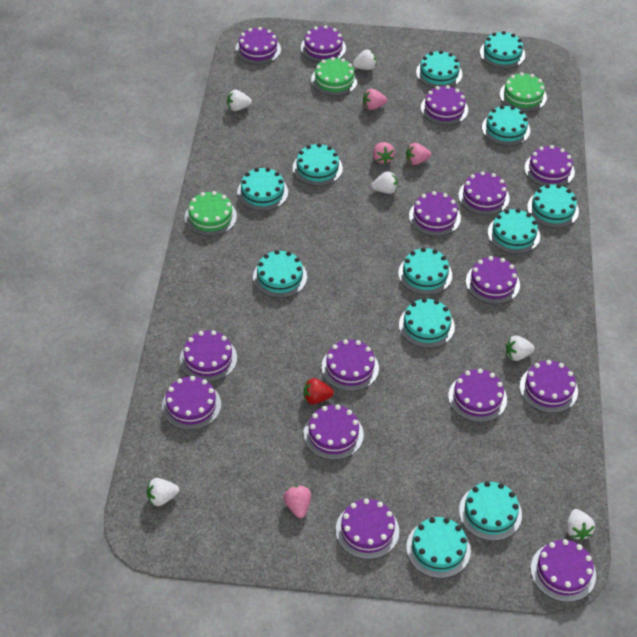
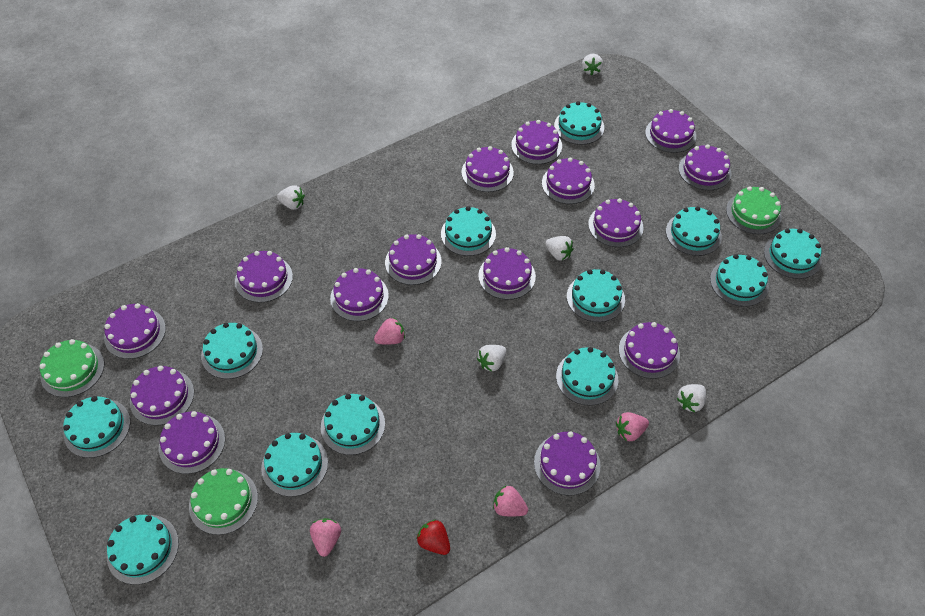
white strawberry: [147,478,179,506] [227,90,252,111] [353,49,376,70] [371,171,398,194] [505,336,535,361] [567,509,595,540] = 6 -> [277,185,305,210] [477,345,506,372] [545,236,574,261] [582,54,603,75] [677,384,706,412] = 5

